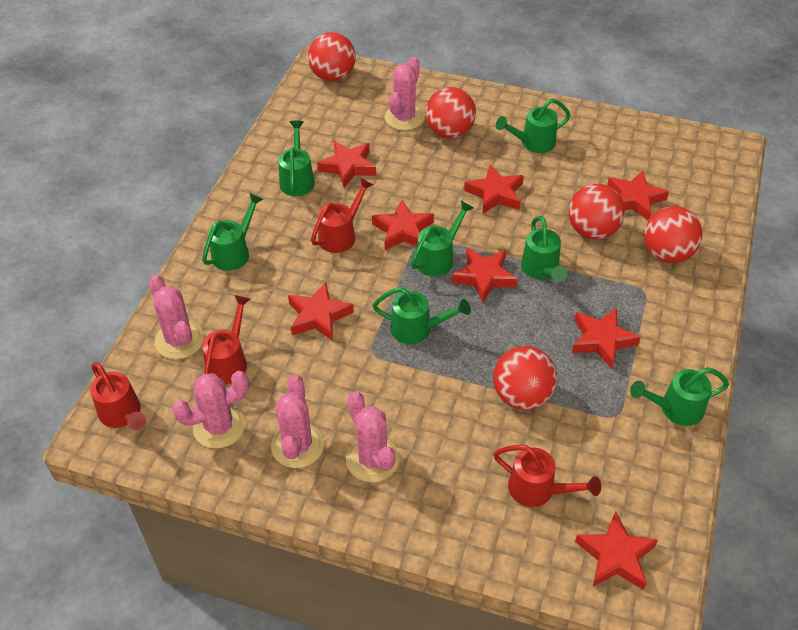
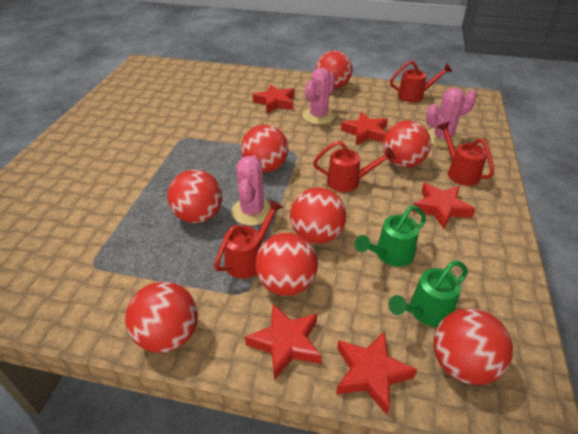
green watering can: [202,193,263,271] [278,121,315,196] [372,287,471,344] [411,201,474,277] [496,99,570,153] [521,216,567,282] [630,367,729,426] = 7 -> [355,205,426,267] [388,261,468,327] = 2
pink cactus: [149,275,204,359] [172,371,249,449] [271,375,324,468] [346,391,400,482] [385,57,425,130] = 5 -> [231,156,271,226] [303,67,335,124] [426,88,477,148] = 3
red ball: [308,32,356,81] [425,87,476,139] [493,346,557,410] [568,184,625,239] [644,206,703,263] = 5 -> [125,281,198,353] [167,170,222,223] [241,125,288,172] [255,233,318,296] [290,187,346,244] [316,50,352,89] [383,120,431,168] [433,309,513,385] = 8
red star: [288,282,354,341] [317,141,376,188] [372,200,434,250] [451,247,518,303] [464,165,524,214] [572,308,641,369] [575,511,658,590] [607,170,669,220] = 8 -> [245,304,322,380] [252,84,294,114] [336,331,417,415] [341,112,388,145] [412,183,475,229] = 5

